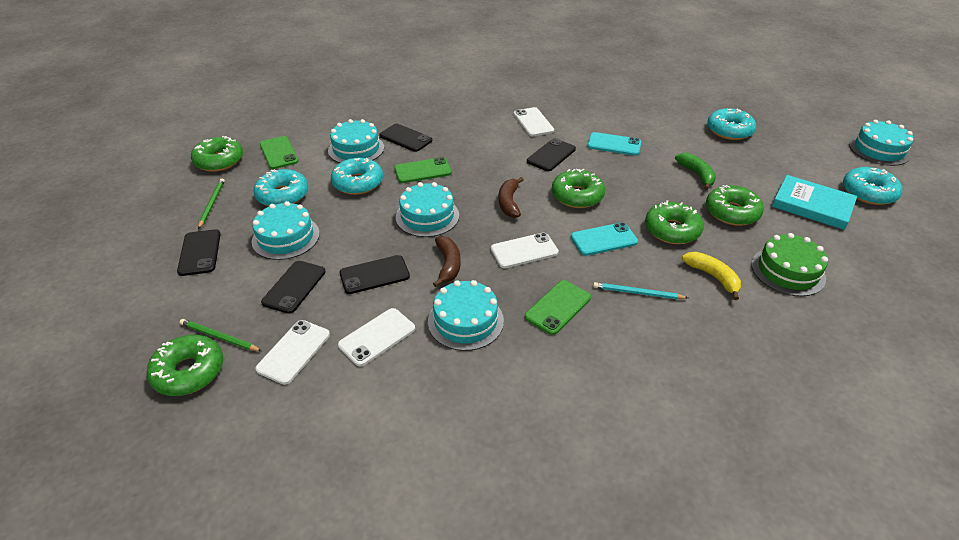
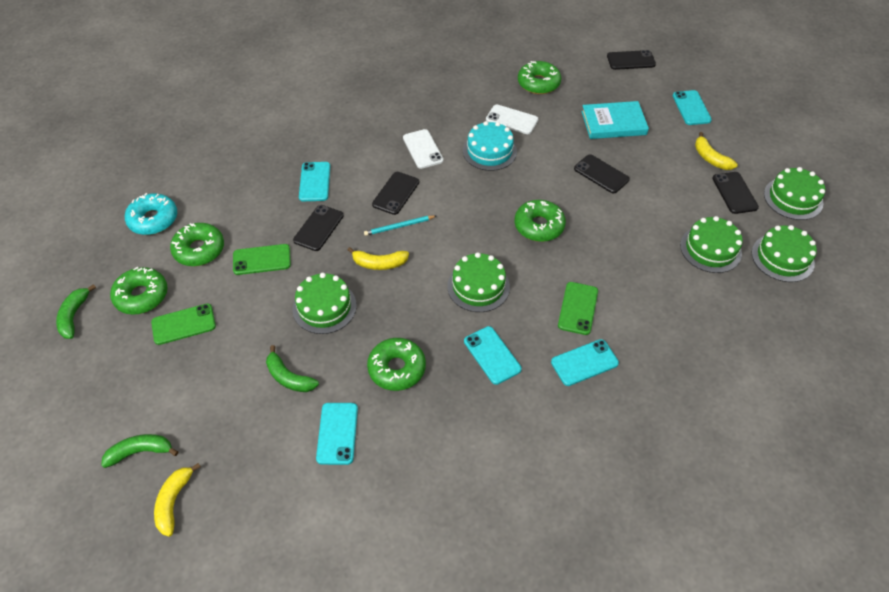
brown banana: [433,236,461,287] [498,177,524,218] = 2 -> none = 0
green banana: [675,153,716,190] = 1 -> [56,284,96,339] [101,434,178,468] [266,345,319,392] = 3
green cake: [751,233,828,296] = 1 -> [293,273,357,334] [447,252,510,312] [680,216,743,273] [752,225,817,282] [764,167,825,220] = 5
green pencil: [180,319,262,351] [198,179,225,229] = 2 -> none = 0
turquoise cake: [252,201,320,260] [328,119,384,163] [396,182,459,237] [428,280,504,351] [849,120,914,166] = 5 -> [463,121,517,171] = 1
turquoise donut: [253,169,309,206] [331,158,383,195] [707,108,756,140] [843,167,902,205] = 4 -> [125,193,177,235] = 1
turquoise phone: [571,222,638,256] [587,132,641,156] = 2 -> [299,162,330,201] [316,403,358,465] [464,326,522,385] [551,339,619,386] [673,90,712,125] = 5
white phone: [255,320,330,385] [338,308,415,366] [491,232,559,268] [514,107,554,136] = 4 -> [403,129,444,169] [486,105,538,134] = 2
yellow banana: [682,252,741,300] = 1 -> [154,463,201,537] [348,247,409,270] [695,132,738,170] = 3

